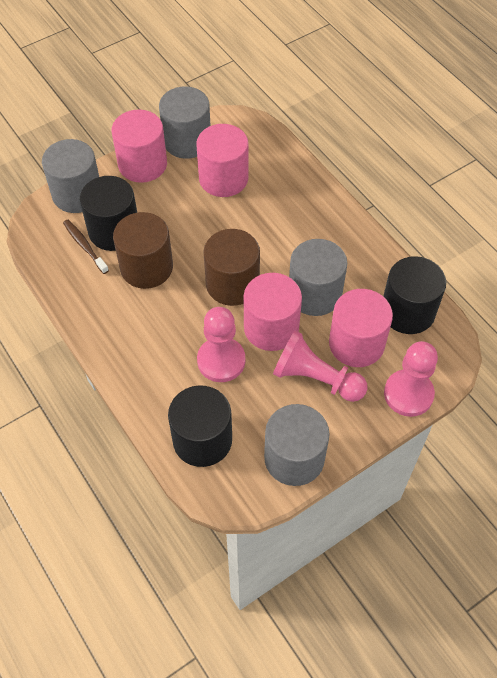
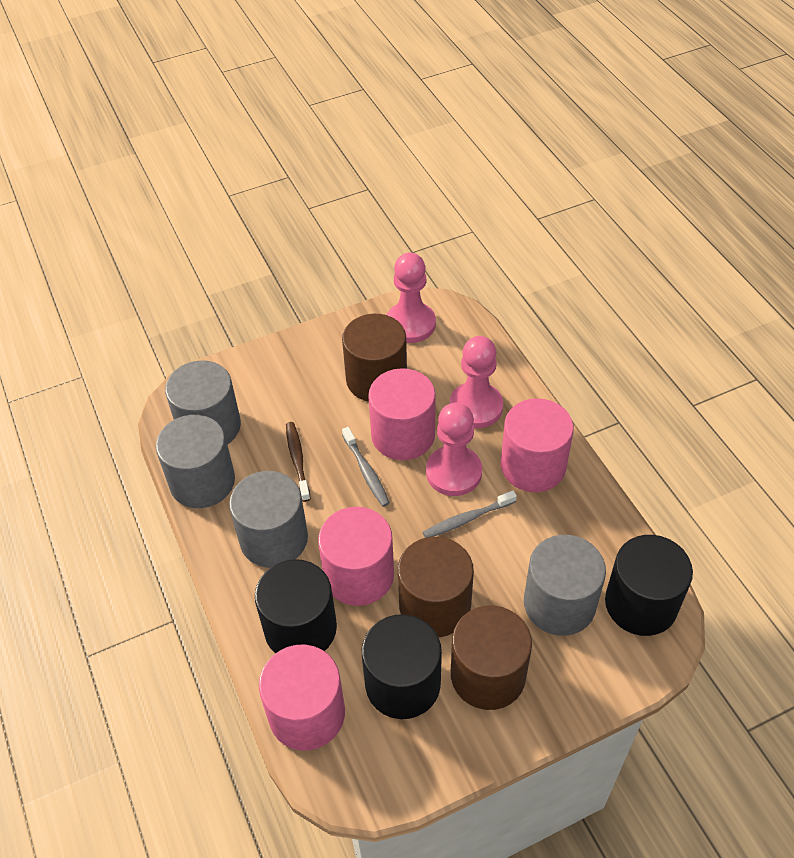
brown cylinder: [113,212,173,289] [204,229,260,306] = 2 -> [342,314,407,402] [398,537,474,637] [451,605,532,710] = 3
grey toothbrush: none = 0 -> [342,427,390,507] [423,490,517,538] = 2

